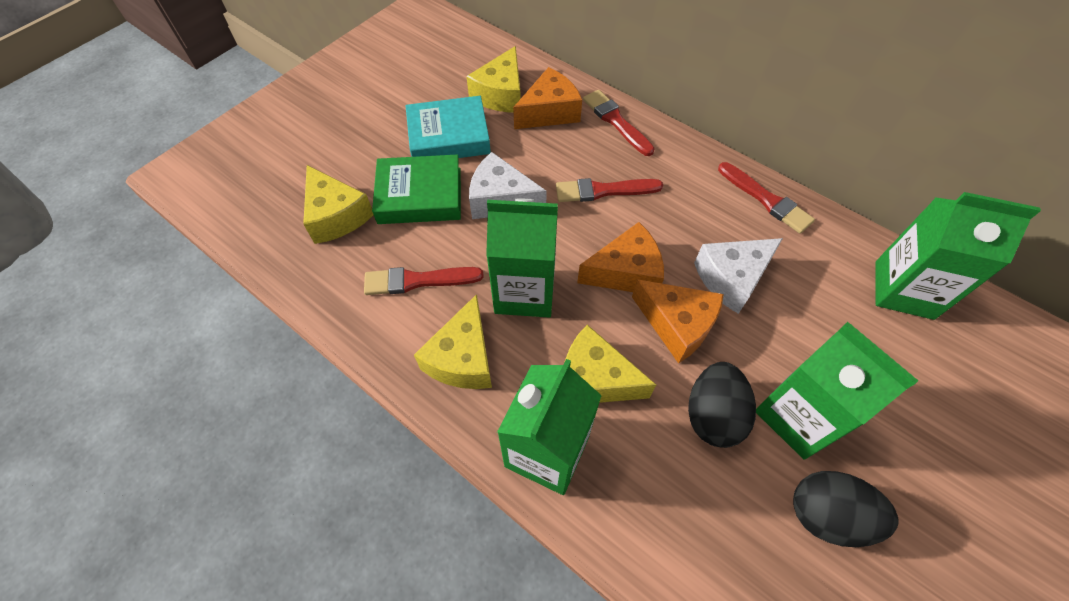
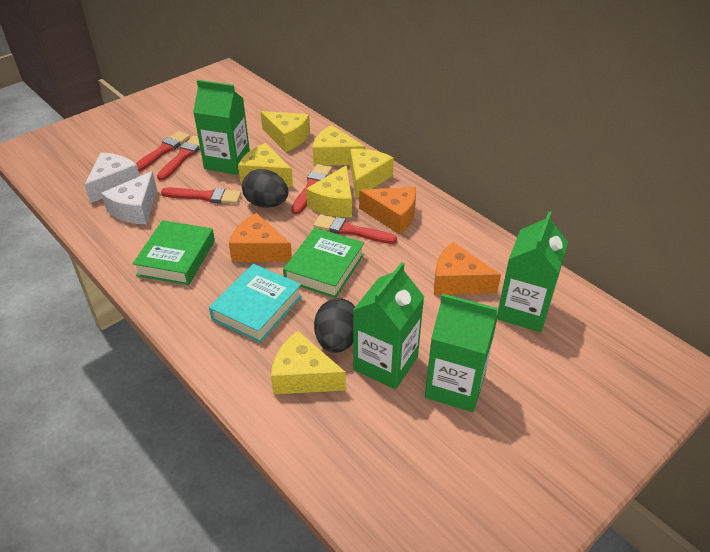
green book: [372,154,461,224] = 1 -> [132,220,215,285] [283,228,364,298] = 2
red brush: [364,267,484,295] [556,178,663,202] [583,90,655,156] [718,162,815,234] = 4 -> [135,131,190,172] [157,136,200,180] [161,188,241,204] [291,164,332,214] [314,214,397,244] = 5
yellow cheese: [303,165,374,244] [414,294,492,389] [466,46,521,113] [565,325,656,403] = 4 -> [238,143,293,187] [260,111,310,152] [271,331,346,394] [306,165,352,217] [313,125,365,166] [350,149,394,199] = 6

